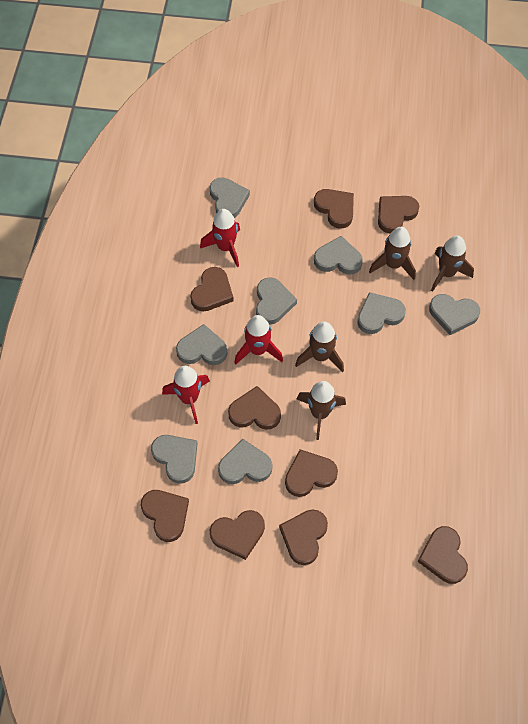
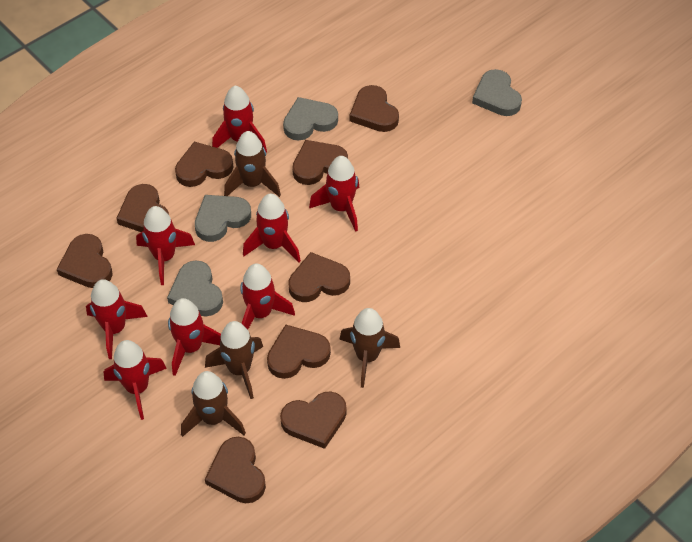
grey heart: [151,435,197,484] [176,324,228,365] [210,178,250,218] [218,439,272,484] [256,277,297,325] [314,236,363,275] [357,292,406,334] [429,294,480,335] = 8 -> [167,260,223,316] [195,195,251,242] [283,97,338,141] [472,69,522,116] = 4
red rocket: [162,366,210,424] [200,209,240,267] [234,315,283,364] = 3 -> [86,279,148,359] [104,340,167,420] [136,206,195,285] [168,298,221,376] [212,86,267,152] [240,263,295,329] [243,194,301,263] [309,156,359,232] = 8

